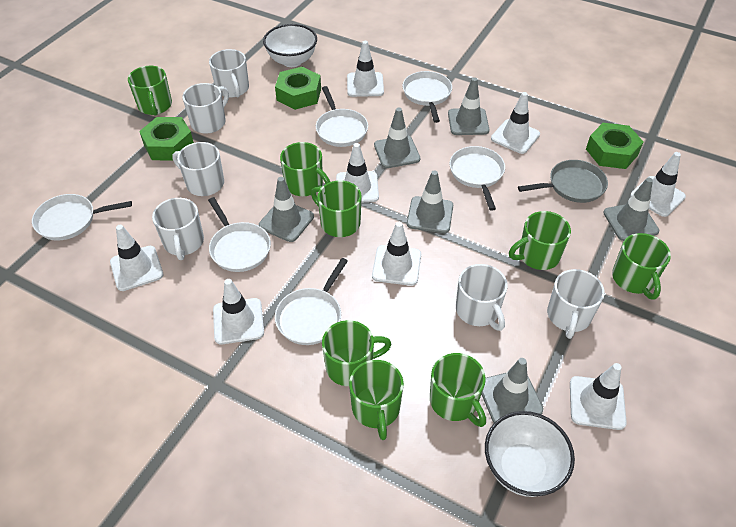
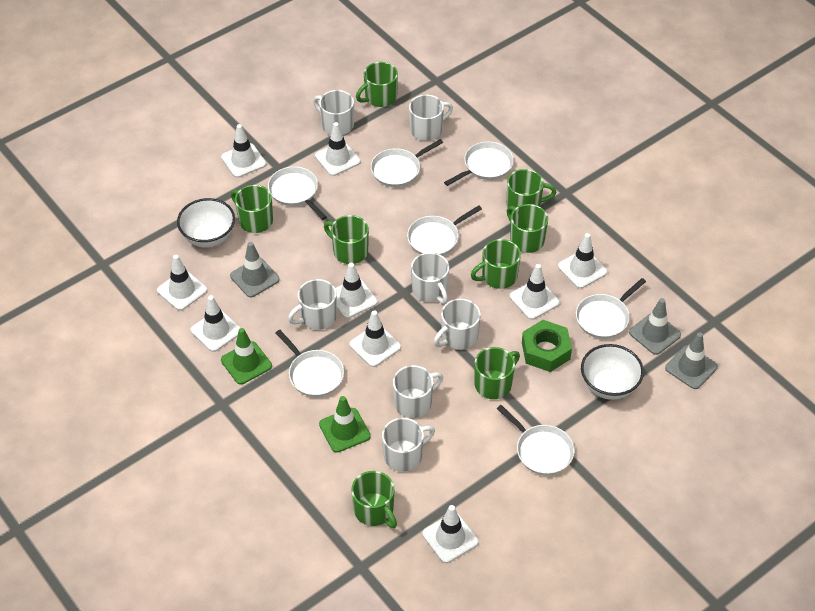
green nut: [139,117,194,160] [275,67,321,110] [586,123,643,169] = 3 -> [522,320,572,372] = 1
green traffic cone: none = 0 -> [221,328,272,384] [319,396,371,453] = 2
grey pan: [518,160,608,203] = 1 -> none = 0
grey traffic cone: [259,177,314,242] [374,107,421,168] [407,170,453,233] [448,77,489,135] [481,358,543,423] [603,178,659,241] = 6 -> [230,242,280,297] [629,298,681,355] [665,332,718,389] = 3
white mug: [152,198,204,260] [173,142,224,196] [183,83,229,134] [209,49,249,98] [456,264,508,331] [547,269,605,339] = 6 -> [288,279,337,330] [313,90,354,135] [382,418,435,472] [393,365,443,418] [409,95,453,141] [411,252,449,304] [434,299,481,350] = 7
white pan: [32,194,132,241] [208,197,271,272] [275,258,348,345] [316,86,368,147] [402,71,452,123] [449,146,505,211] = 6 -> [268,166,327,220] [276,330,344,397] [371,139,443,187] [407,205,482,256] [444,141,514,186] [497,405,575,475] [576,278,646,339] = 7
white traffic cone: [110,225,163,291] [213,279,264,345] [336,143,379,203] [347,41,384,97] [372,222,421,286] [491,92,540,154] [570,363,627,430] [630,152,686,217] = 8 -> [157,255,208,311] [190,295,241,352] [221,124,266,178] [315,122,361,176] [335,263,378,318] [349,310,401,367] [422,505,479,563] [509,264,560,320] [558,233,608,289] = 9

